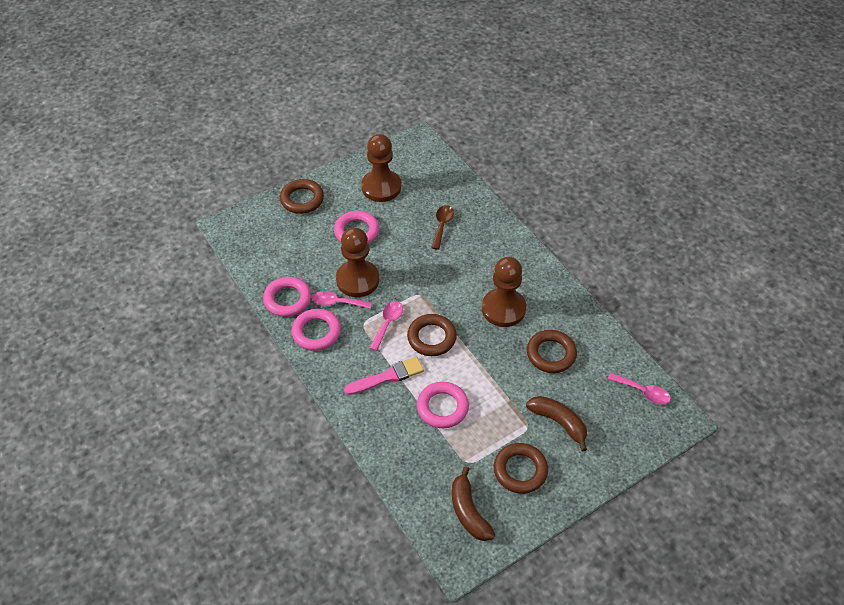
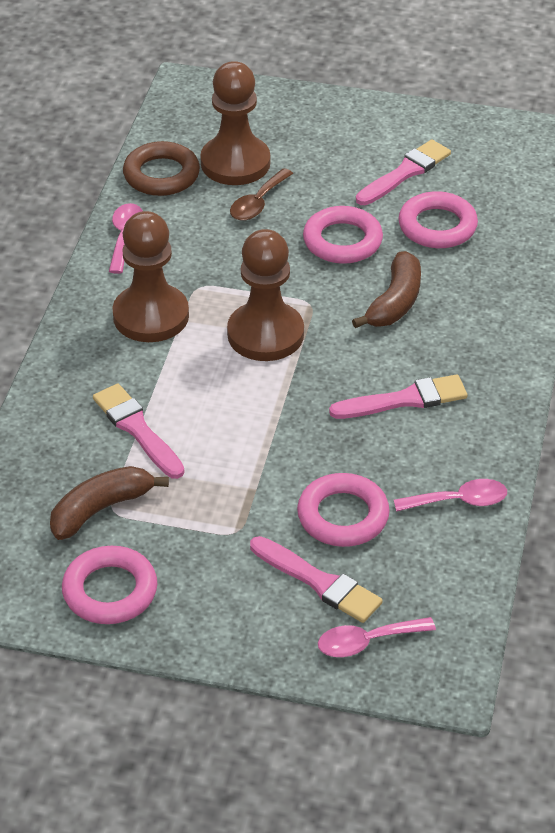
brown ring: [280,179,324,214] [407,314,457,356] [494,443,548,494] [527,330,577,373] = 4 -> [123,141,200,196] = 1
pink brush: [344,357,424,395] = 1 -> [93,383,184,479] [250,536,383,623] [329,374,467,419] [356,139,451,205] = 4

